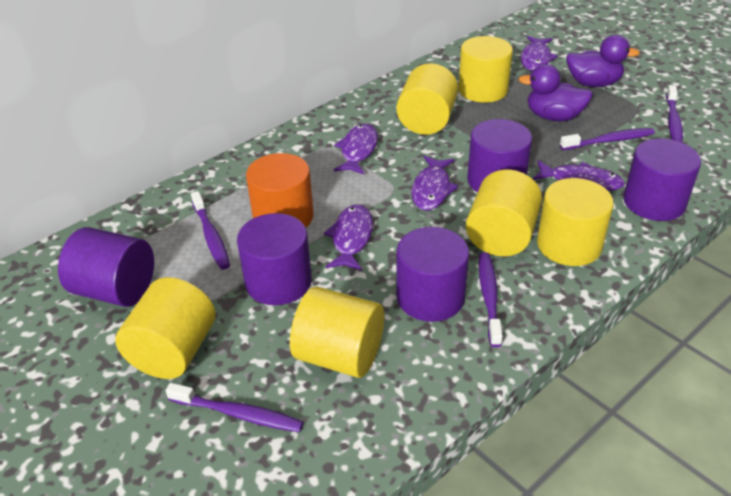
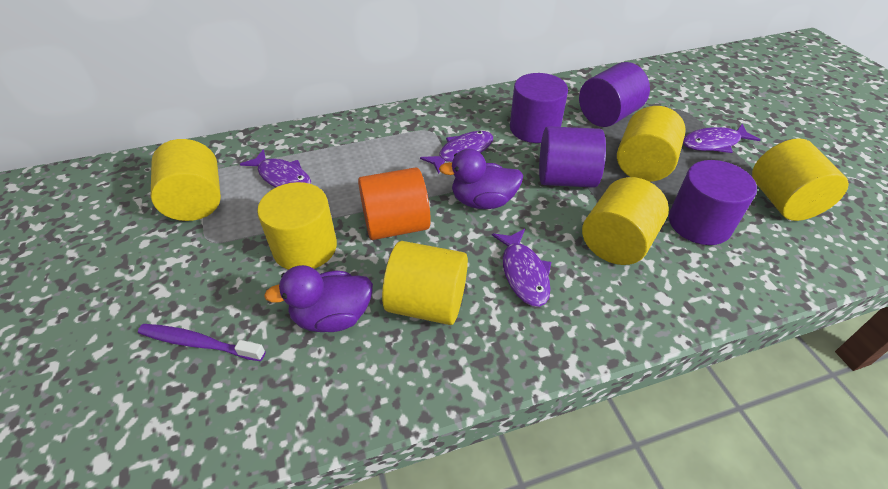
purple cylinder: [58,227,154,307] [237,213,312,305] [396,227,469,322] [467,119,532,193] [623,138,701,221] = 5 -> [510,73,568,143] [539,126,606,188] [579,62,650,127] [669,160,757,245] = 4
purple fish: [324,204,373,271] [334,123,378,174] [411,156,458,210] [521,36,558,71] [533,160,625,191] = 5 -> [240,149,311,188] [420,131,493,174] [492,229,551,307] [683,123,761,153] = 4
purple toothbrush: [165,383,304,432] [191,191,230,269] [479,252,503,347] [560,128,655,150] [666,85,683,142] = 5 -> [138,324,265,361] = 1

